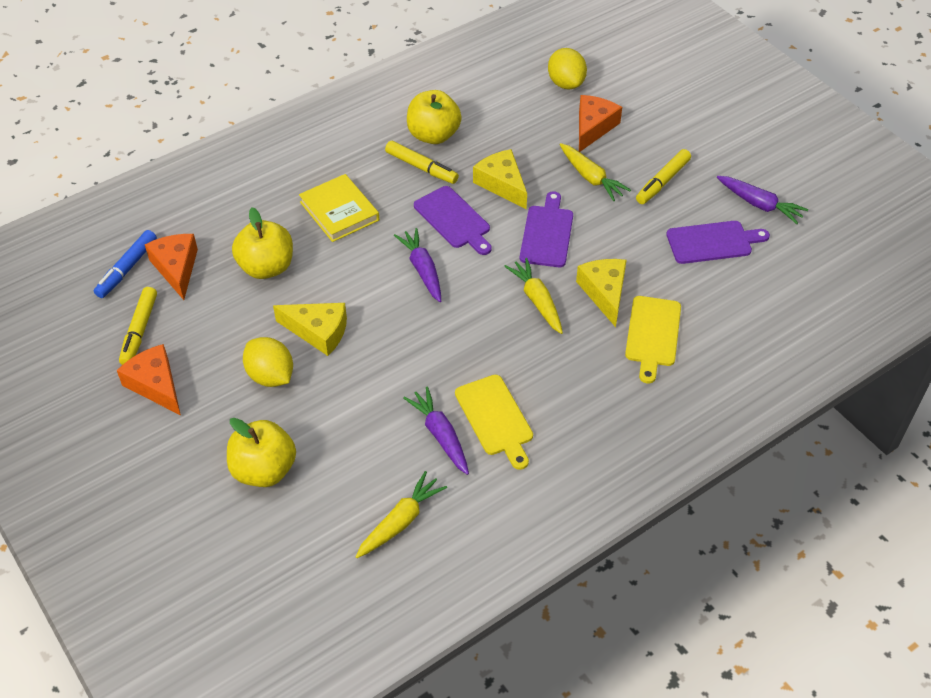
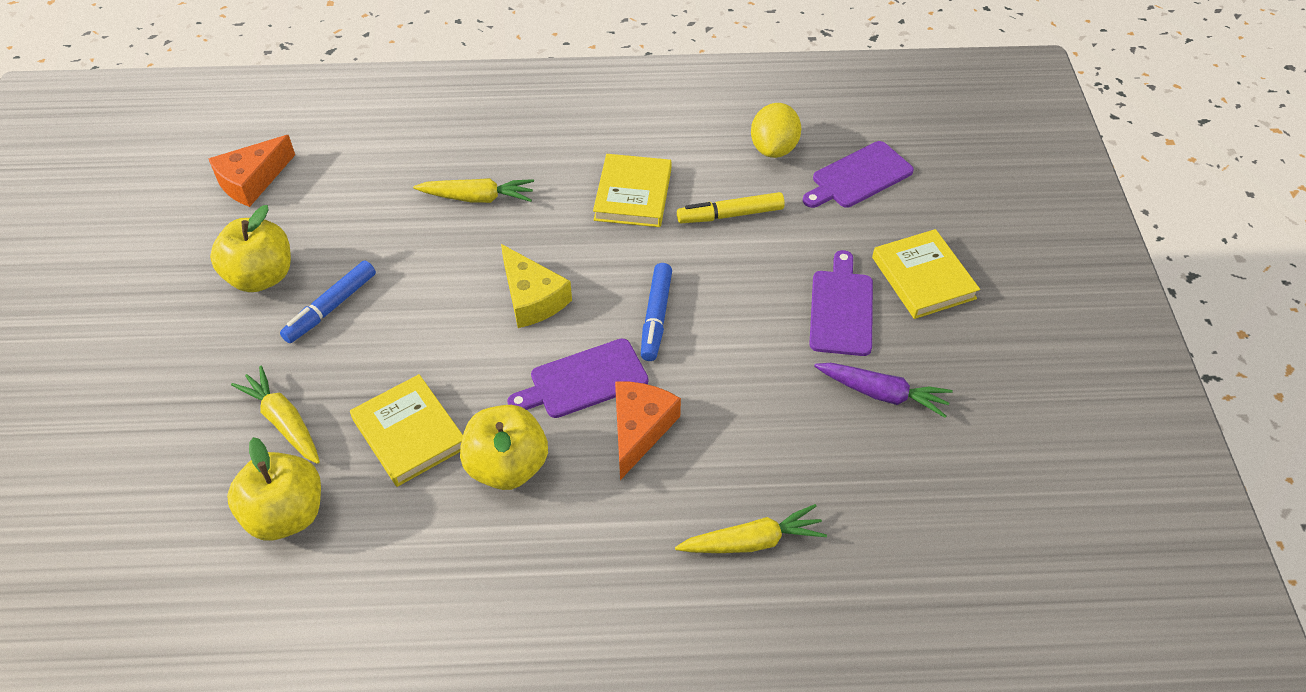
blue marker: [94,230,157,298] = 1 -> [280,261,376,343] [641,263,672,361] = 2
orange cheese: [117,344,181,415] [145,234,198,300] [579,95,622,152] = 3 -> [209,135,295,207] [615,381,681,480] = 2
purple carrot: [394,228,441,302] [403,386,469,475] [717,176,808,224] = 3 -> [814,363,953,418] = 1
yellow book: [299,174,379,242] = 1 -> [350,374,463,487] [593,154,671,227] [872,229,980,319] = 3
yellow cheese: [273,303,347,356] [473,149,527,209] [576,259,627,327] = 3 -> [501,244,572,328] = 1
yellow cutting board: [455,375,533,470] [625,296,681,384] = 2 -> none = 0
yellow lemon: [243,337,293,387] [548,48,587,89] = 2 -> [751,103,801,158] = 1
yellow marker: [119,287,157,365] [385,141,459,184] [636,149,691,204] = 3 -> [677,192,785,223] = 1

